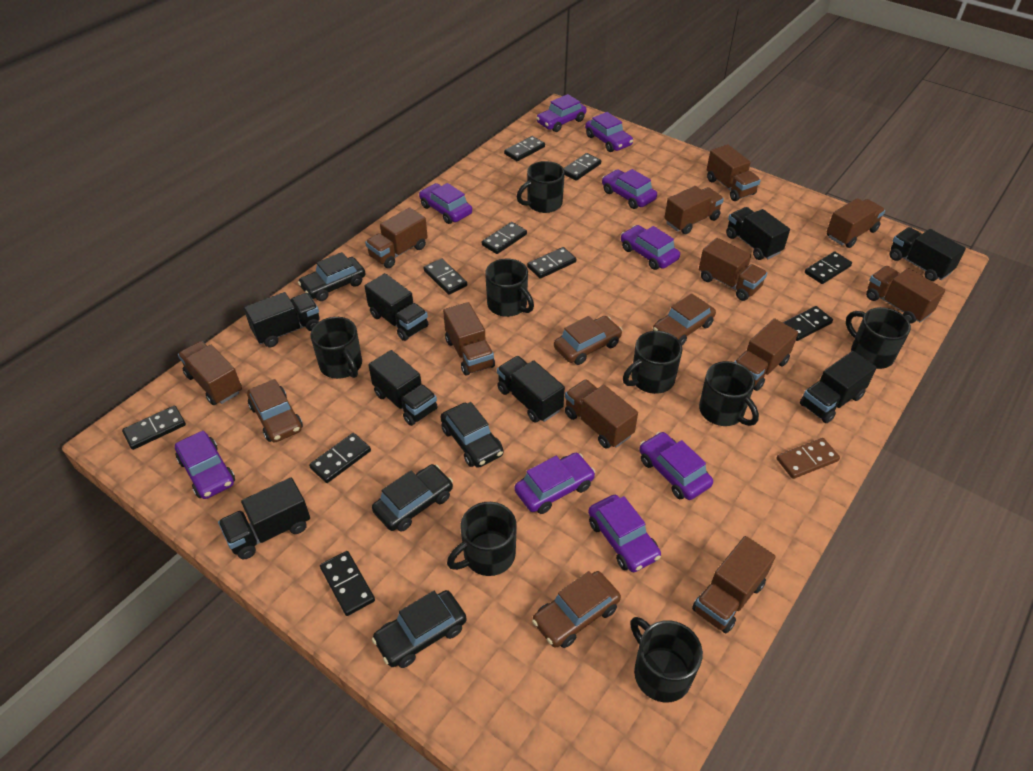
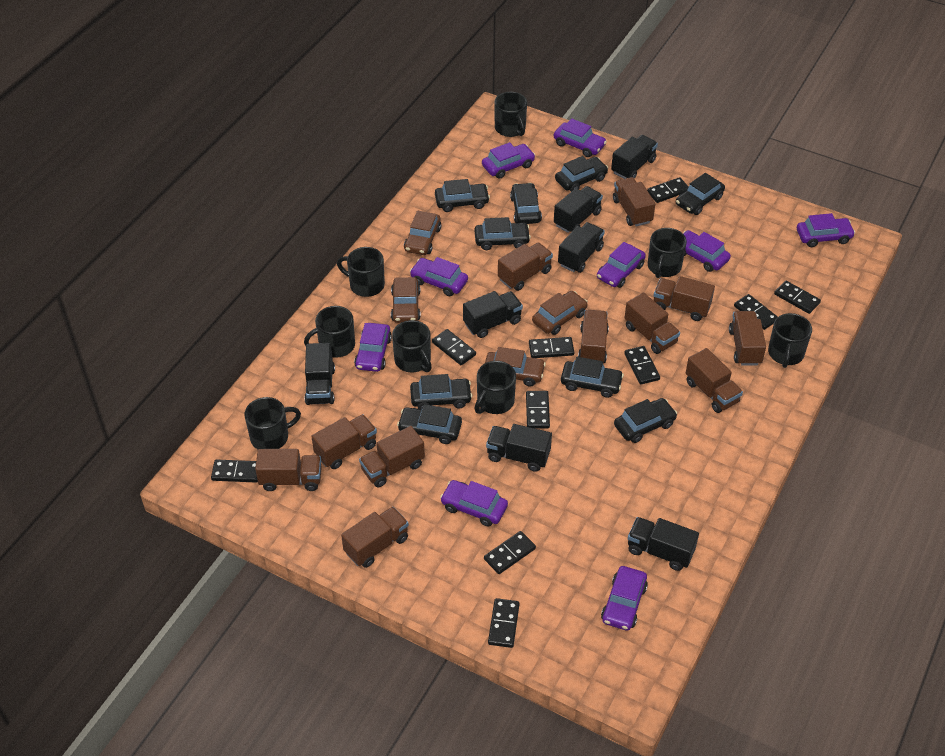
black car: [298,252,366,301] [372,464,453,532] [372,590,467,668] [441,402,504,468] = 4 -> [397,404,462,444] [410,374,472,410] [435,179,490,212] [474,217,531,250] [510,183,542,224] [555,156,608,192] [561,357,624,398] [614,398,677,443] [676,173,725,215] = 9
black truck: [218,477,310,560] [244,292,320,347] [364,273,428,341] [368,350,438,426] [497,356,565,423] [726,207,790,260] [800,351,877,423] [889,227,966,281] = 8 -> [305,343,335,405] [463,291,523,338] [486,424,552,472] [554,186,603,233] [558,222,605,273] [611,135,658,179] [628,517,699,571] = 7
brown domino: [777,438,840,479] = 1 -> none = 0

